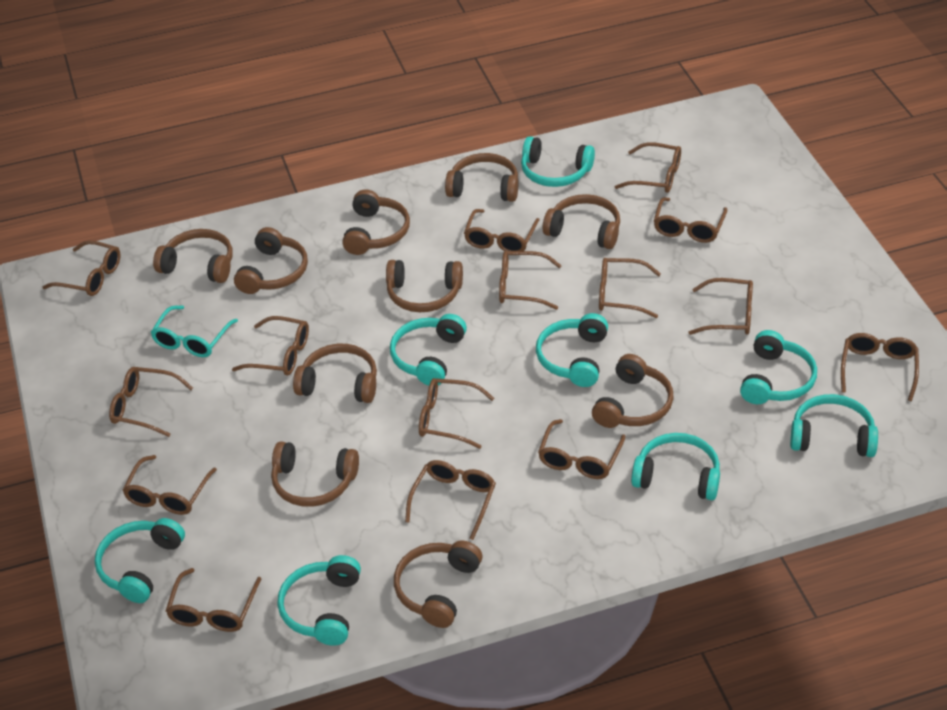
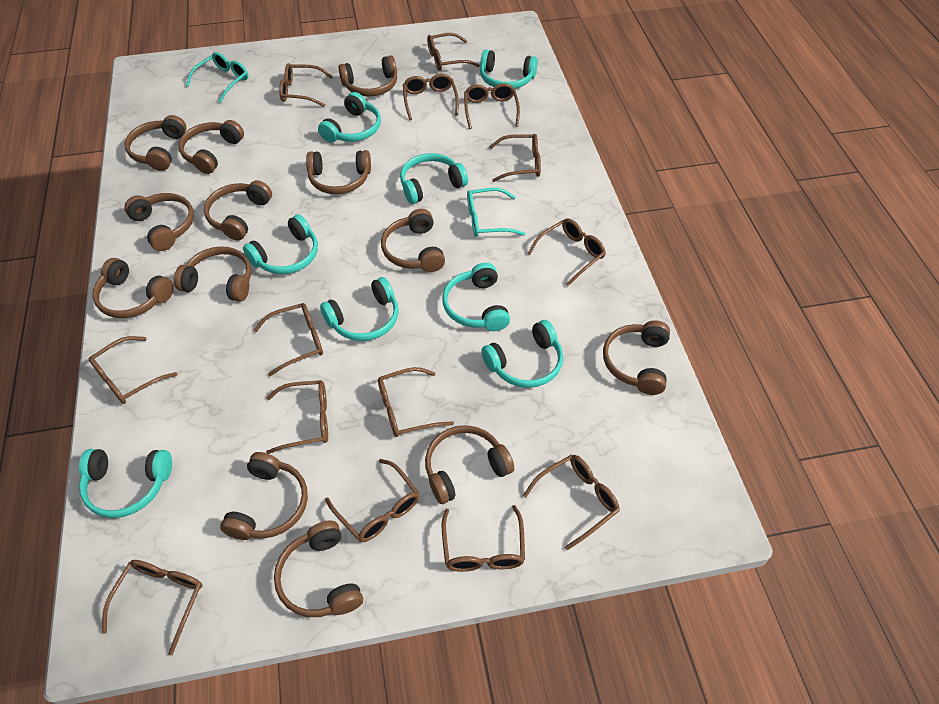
brown glasses: [43,240,121,296] [109,367,193,437] [122,455,217,515] [166,568,261,632] [232,316,309,376] [405,460,496,540] [419,378,494,449] [464,209,539,251] [499,251,562,310] [538,419,626,479] [599,258,661,318] [615,142,681,193] [654,197,728,243] [688,278,753,335] [841,333,919,401] = 15 -> [88,336,177,404] [102,560,203,655] [254,303,323,376] [266,380,328,454] [279,63,333,107] [325,459,419,542] [378,367,454,437] [403,74,459,120] [427,33,480,71] [441,505,525,572] [464,83,520,129] [489,134,541,182] [523,455,620,551] [528,218,606,286] = 14
brown headphones: [153,229,233,283] [234,227,308,294] [271,441,359,507] [293,344,377,403] [342,190,410,255] [386,260,463,312] [394,541,482,628] [445,153,518,202] [543,194,620,249] [592,354,674,428] = 10 -> [92,258,173,318] [124,193,194,251] [125,115,186,171] [174,246,251,302] [179,120,244,174] [204,180,272,241] [220,452,308,540] [274,520,363,617] [306,150,371,194] [338,55,397,97] [381,209,445,272] [425,425,514,504] [603,320,670,395] = 13
turquoise glasses: [150,305,238,357] = 1 -> [186,52,249,103] [467,188,525,237] = 2

